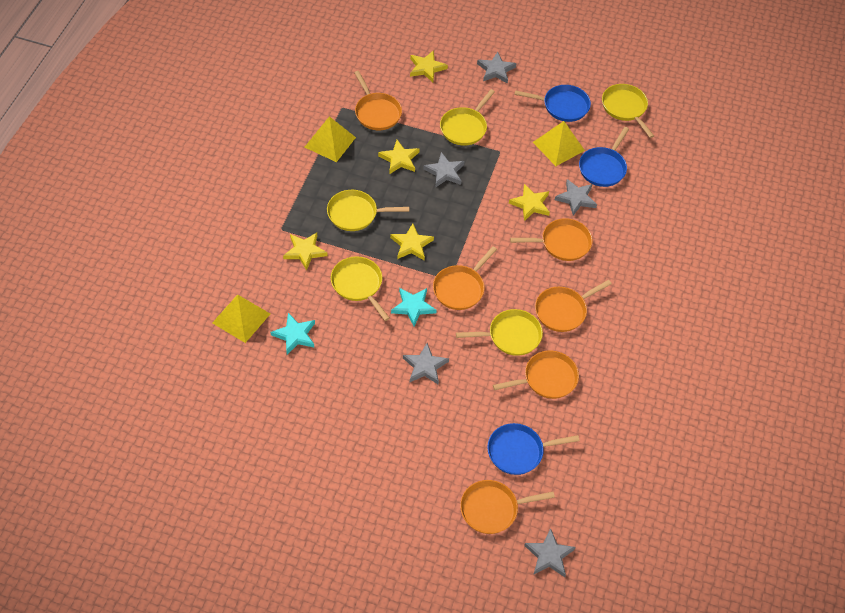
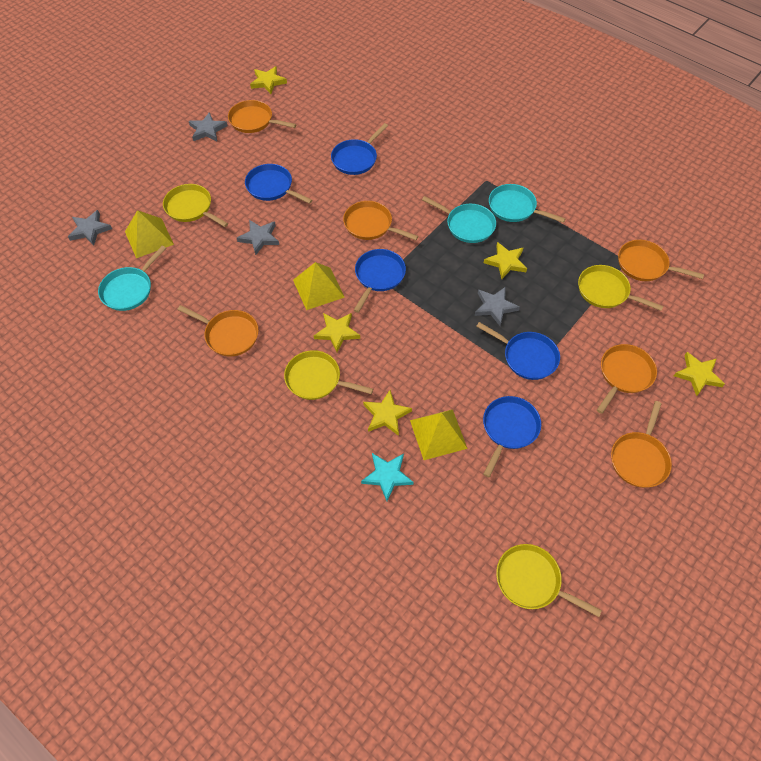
blue pan: [487,423,579,475] [514,85,591,122] [579,127,629,187] = 3 -> [245,164,313,204] [331,123,388,175] [354,249,406,313] [476,322,560,380] [483,396,541,477] = 5
grey star: [403,343,449,384] [423,152,464,187] [477,52,517,84] [524,528,576,577] [555,179,597,215] = 5 -> [68,210,112,245] [189,112,227,141] [237,220,279,255] [475,287,520,326] = 4
turquoise pan: none = 0 -> [98,246,166,311] [422,196,496,243] [489,184,565,223] = 3
turquoise star: [271,313,315,355] [391,288,437,326] = 2 -> [361,453,414,501] = 1
yellow pan: [327,190,409,231] [331,256,390,321] [440,89,495,146] [456,309,543,356] [602,84,654,138] = 5 -> [163,184,228,227] [284,350,373,400] [496,544,602,617] [578,265,664,311] = 4

